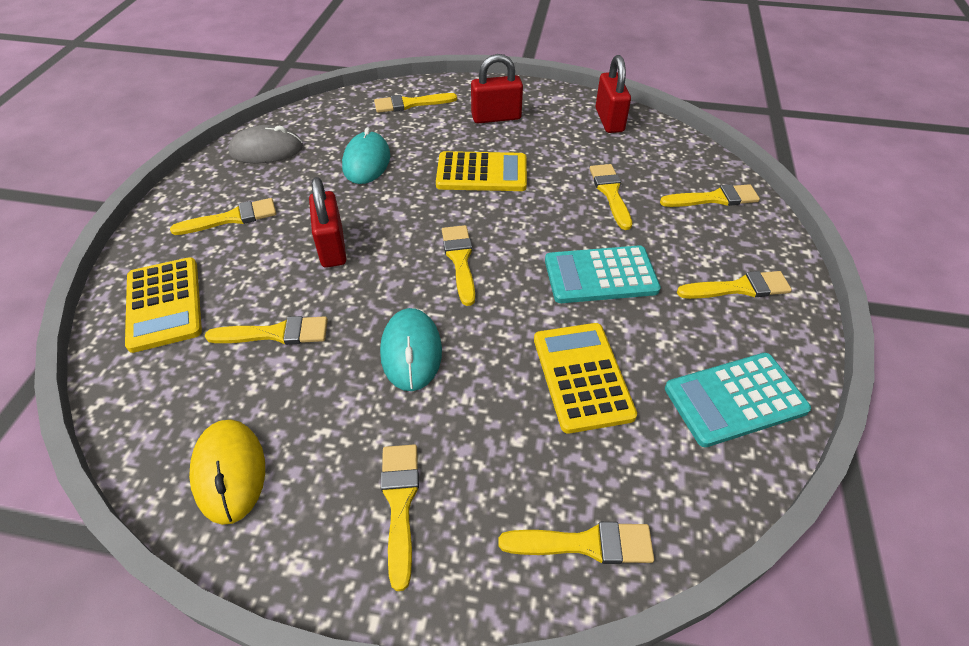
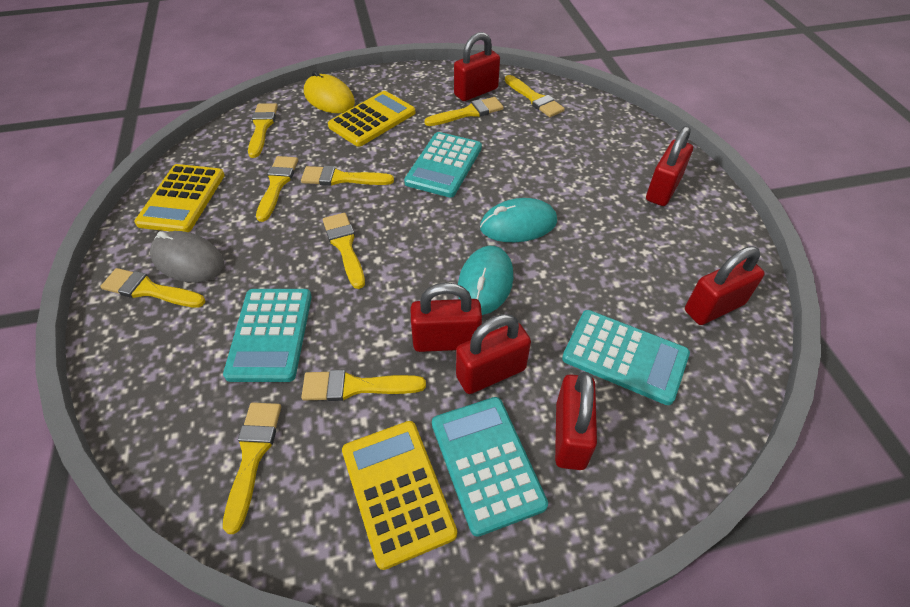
red padlock: [309,177,346,268] [471,54,523,123] [595,55,631,133] = 3 -> [411,283,482,352] [454,32,500,101] [456,314,531,394] [555,372,597,470] [646,126,693,206] [685,246,765,325] = 6
turquoise calculator: [545,245,661,303] [665,353,811,447] = 2 -> [223,289,312,382] [404,132,482,197] [432,397,548,537] [562,310,690,405] = 4

